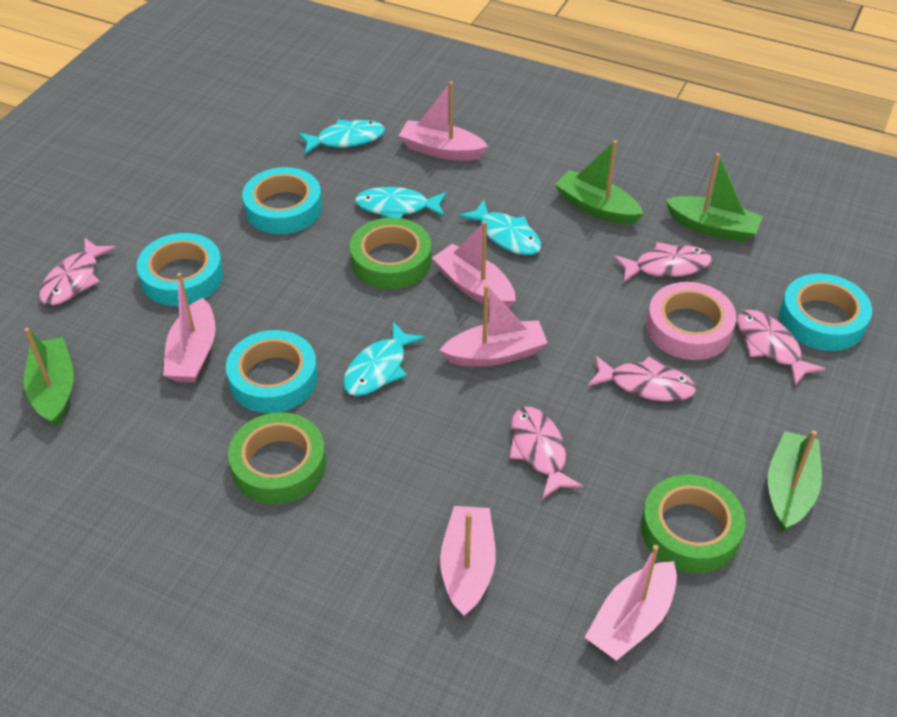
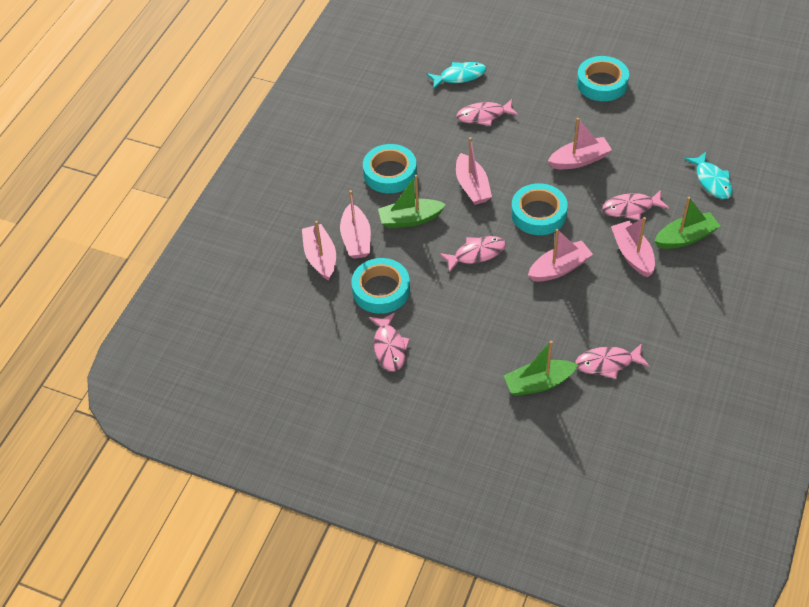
green boat: [24,328,74,427] [555,140,644,225] [665,153,763,242] [768,430,822,531] = 4 -> [378,175,446,228] [503,340,578,396] [655,197,721,249] = 3
green tape: [228,412,326,504] [350,217,432,289] [641,474,746,573] = 3 -> none = 0
pink tape: [646,282,736,360] = 1 -> none = 0
turquoise fish: [298,120,385,154] [343,322,425,396] [355,187,447,218] [459,200,541,255] = 4 -> [426,62,486,90] [684,152,733,199] = 2

